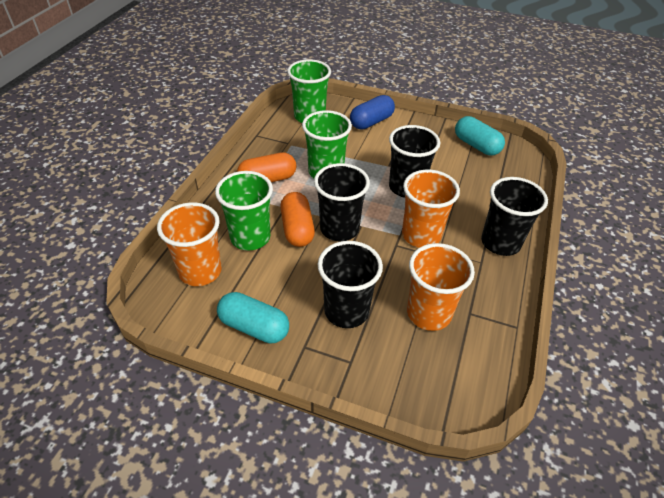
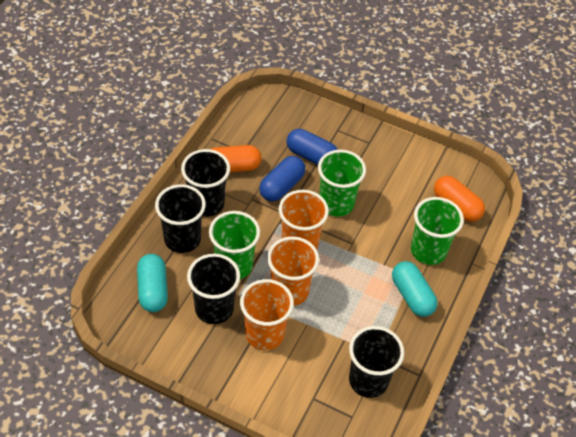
blue capsule: [350,95,395,130] = 1 -> [259,156,305,201] [286,129,338,165] = 2

